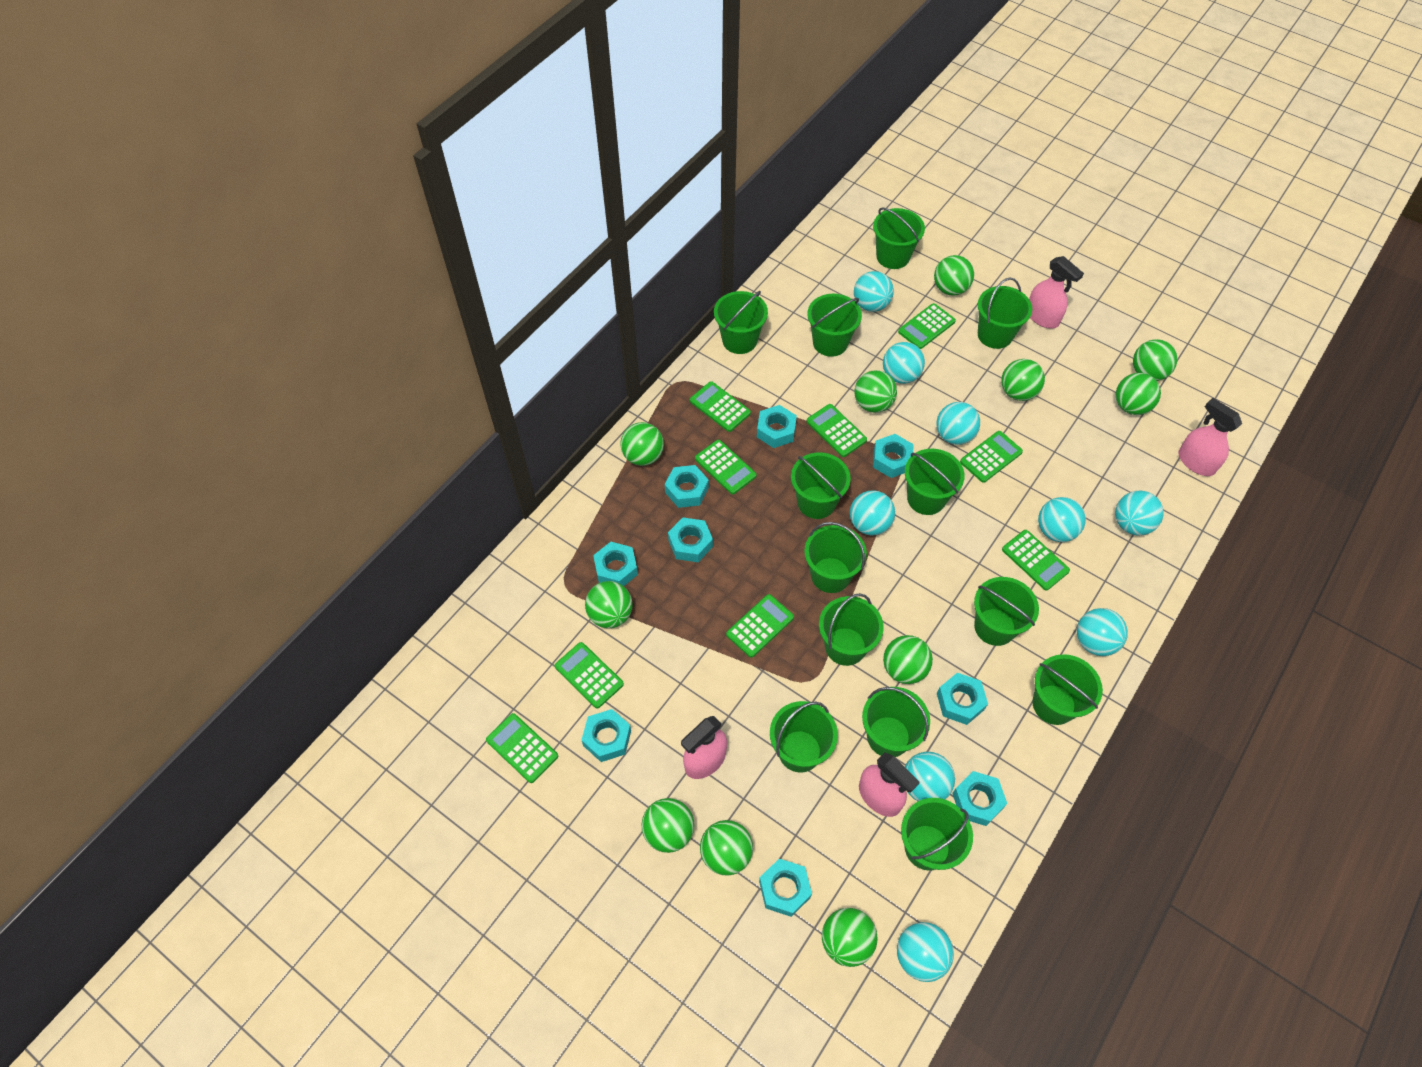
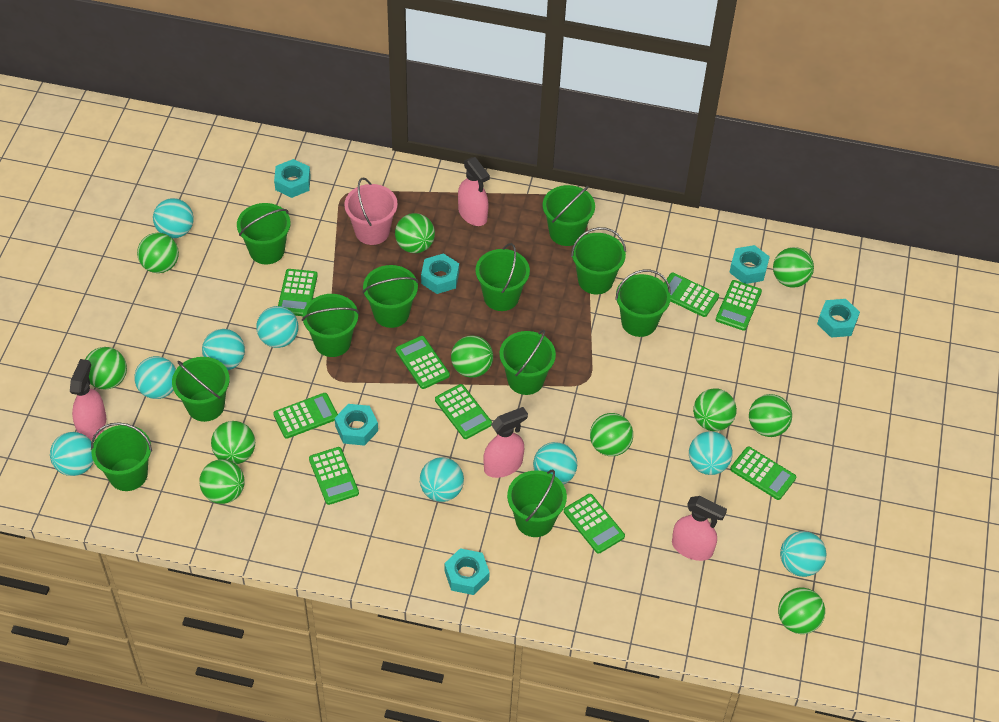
green bucket: [714,291,768,354] [770,701,838,773] [791,452,851,519] [804,522,867,593] [807,294,862,357] [819,593,884,666] [862,687,930,757] [873,207,925,269] [901,798,973,871] [905,449,965,515] [974,577,1039,646] [978,277,1032,349] [1032,654,1103,725] = 13 -> [91,422,152,491] [172,357,230,422] [237,203,291,265] [302,294,359,357] [363,265,418,328] [475,243,530,311] [499,329,556,395] [507,469,567,537] [543,185,595,246] [571,227,626,294] [615,270,671,337] = 11
pink bucket: none = 0 -> [344,178,398,245] = 1
turquoise nut: [582,709,631,762] [593,542,638,586] [665,465,709,508] [668,518,713,562] [757,405,797,448] [759,859,812,917] [873,434,914,478] [937,673,988,725] [952,771,1007,826] = 9 -> [274,159,311,198] [335,404,378,446] [421,253,459,294] [445,548,490,595] [729,245,770,284] [817,299,860,338] = 6

